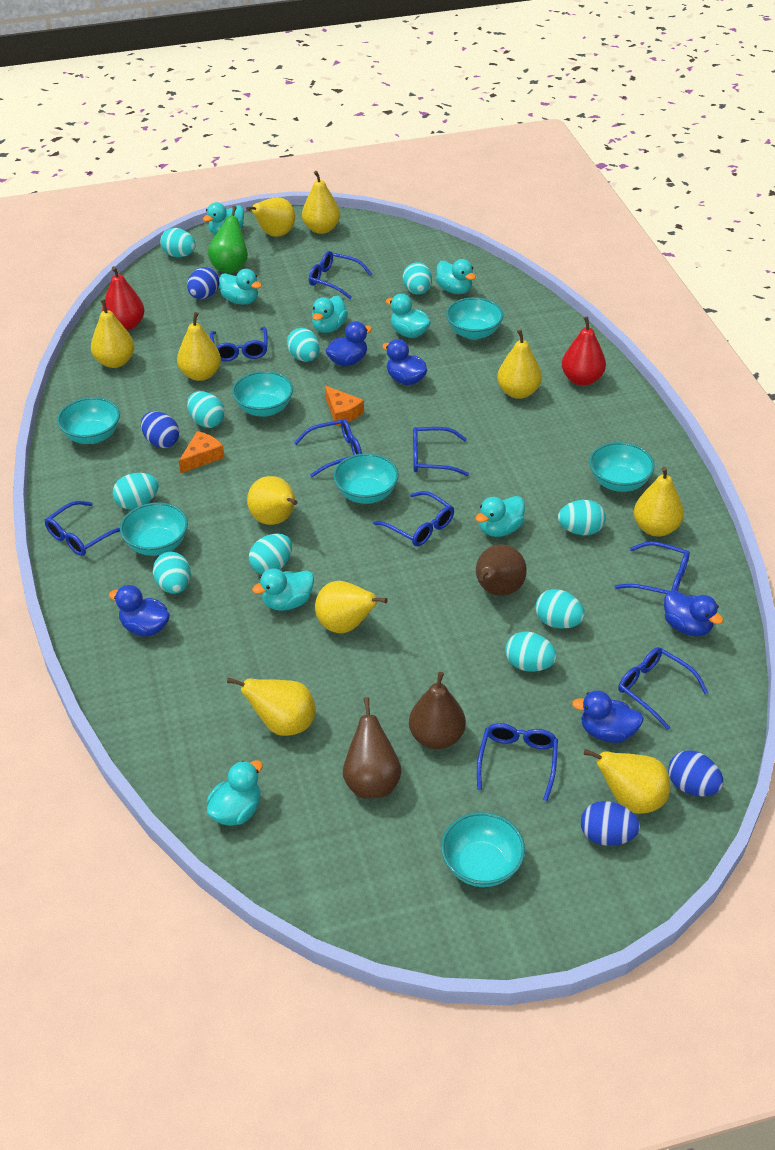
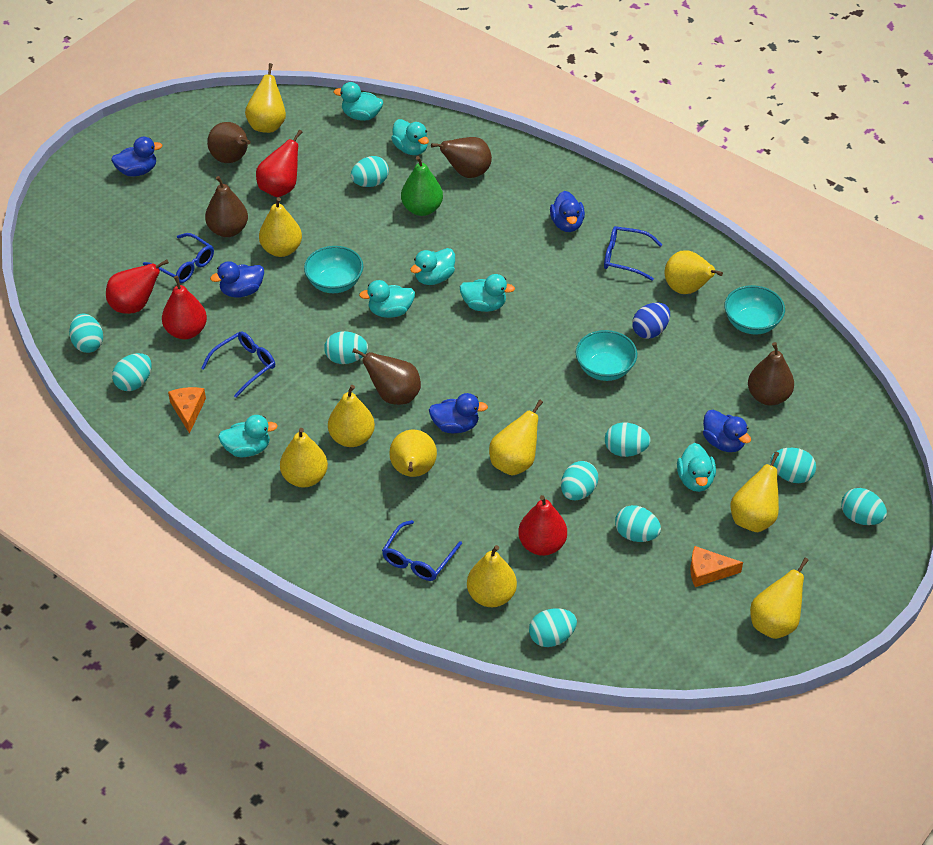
blue egg: [141,411,179,448] [187,267,219,299] [581,801,640,846] [668,750,724,797] = 4 -> [632,303,670,339] = 1
blue glasses: [45,501,120,556] [210,327,268,361] [294,419,362,477] [309,251,372,299] [373,491,454,547] [413,427,469,476] [477,723,558,801] [614,541,690,594] [618,647,708,730] = 9 -> [143,233,214,283] [201,331,275,398] [382,520,462,581] [604,226,662,281] = 4
brown pear: [343,697,402,799] [409,672,466,749] [476,544,527,596] = 3 -> [205,176,248,237] [207,122,251,163] [352,348,421,405] [431,137,492,178] [748,342,794,406] = 5
red pear: [102,266,145,331] [562,317,606,386] = 2 -> [106,259,169,314] [162,276,207,339] [256,130,302,197] [518,495,567,556] = 4
turquoise bowl: [57,397,120,444] [120,502,188,556] [232,371,293,417] [333,453,399,504] [441,812,525,887] [446,297,503,340] [589,442,655,492] = 7 -> [304,246,363,293] [576,330,637,381] [724,285,785,335] = 3
turquoise duck: [203,202,244,235] [207,760,263,826] [219,269,262,305] [252,569,314,611] [312,296,348,333] [386,294,431,338] [436,259,476,294] [475,496,525,537] = 8 -> [218,415,278,457] [333,82,383,121] [359,280,415,318] [391,119,429,155] [410,248,455,285] [460,274,515,312] [677,443,716,492] = 7

